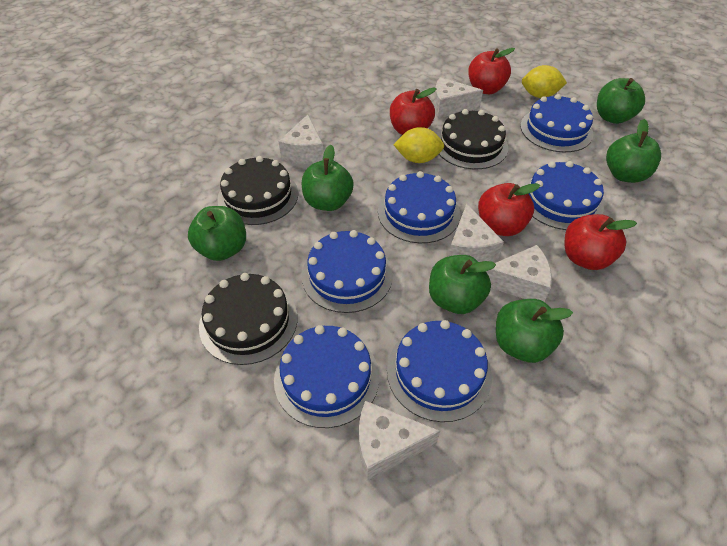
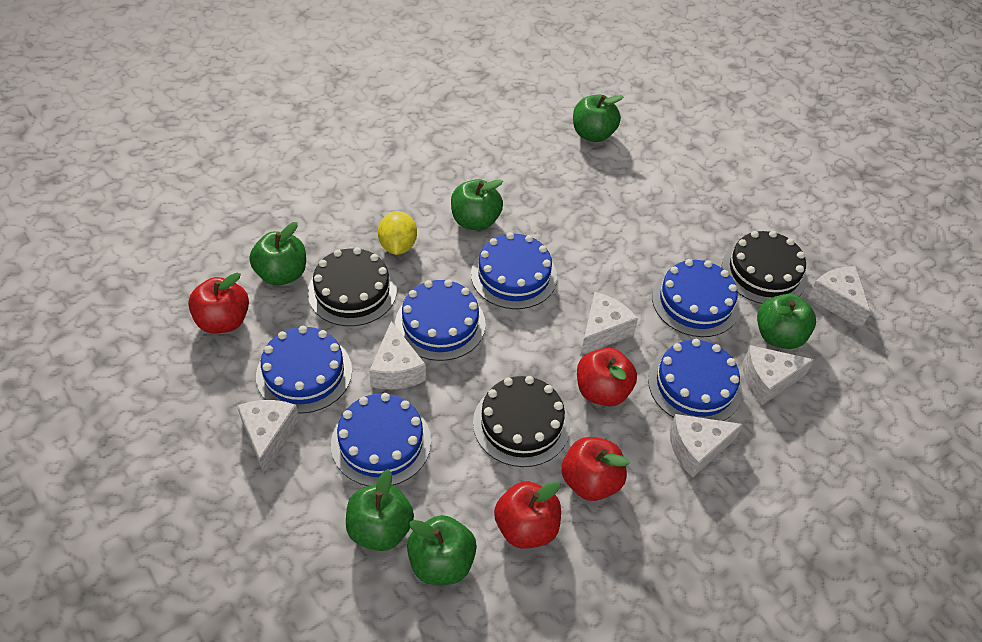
white cheese: [279,115,324,164] [359,401,440,480] [434,77,483,118] [449,203,504,262] [486,245,552,302] = 5 -> [237,400,300,475] [369,321,426,389] [580,292,638,356] [670,414,743,478] [743,345,814,405] [808,266,871,328] = 6
yellow lemon: [393,127,444,163] [522,65,567,98] = 2 -> [378,211,417,255] = 1

